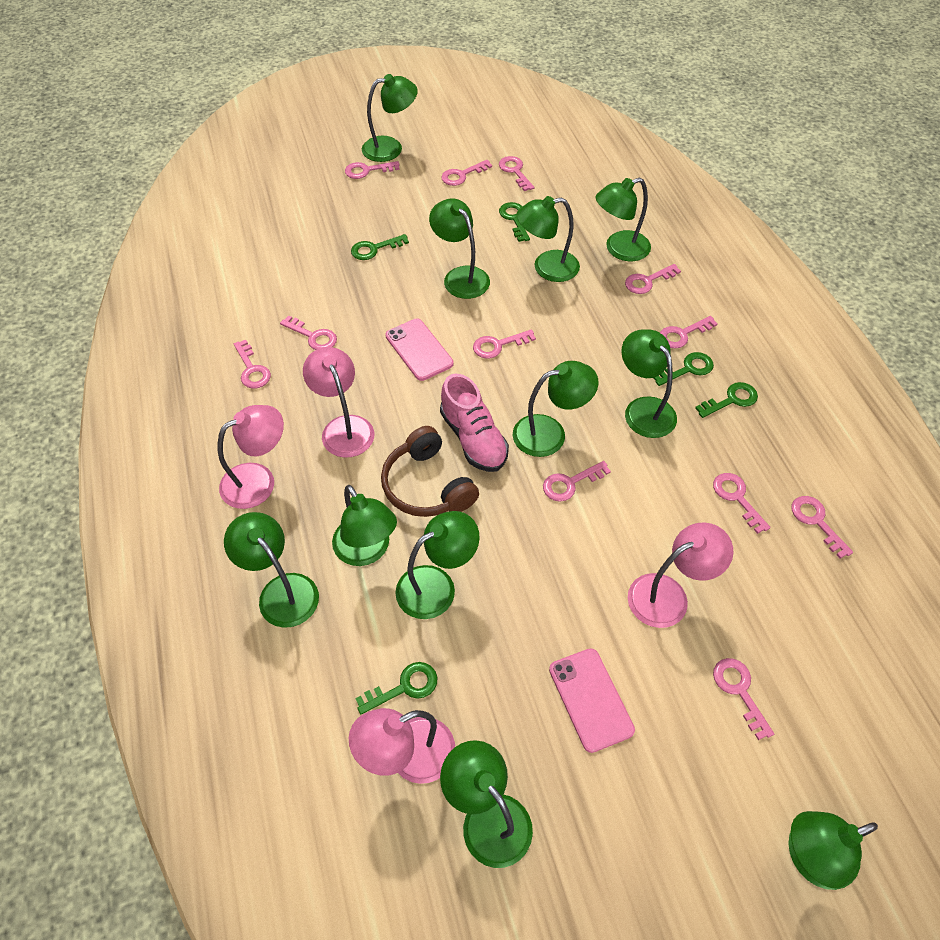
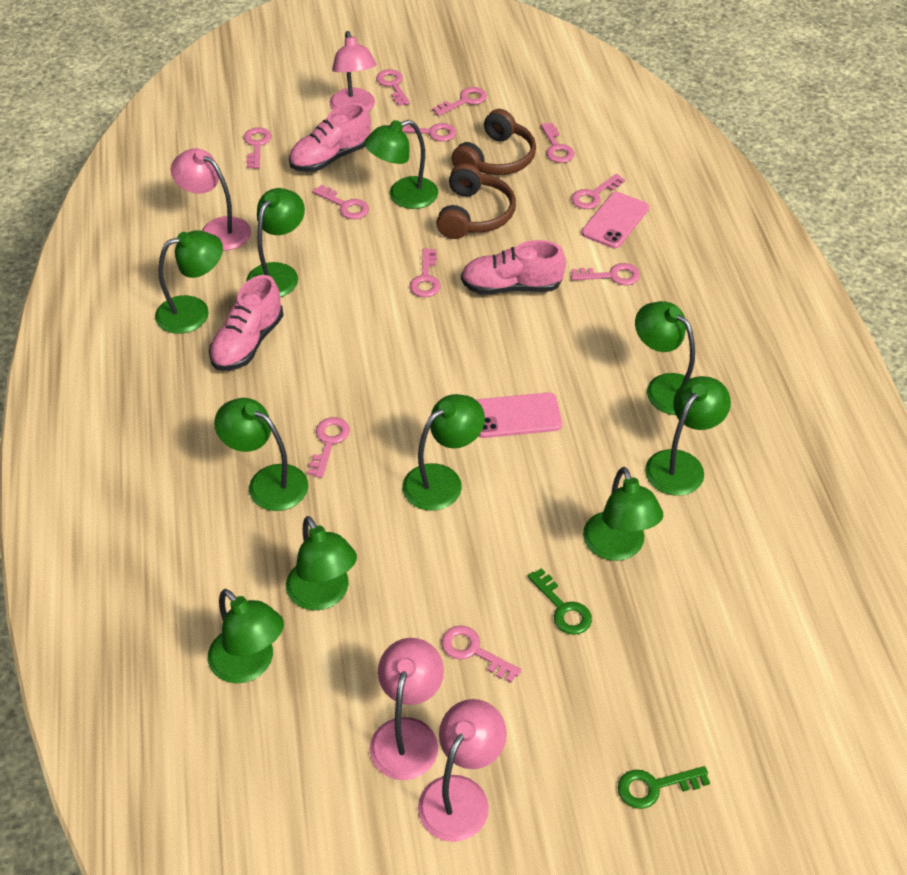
brown headphones: [381,426,479,517] = 1 -> [436,163,516,239] [452,109,536,175] = 2
green key: [351,234,409,260] [355,662,437,715] [499,202,530,242] [654,352,714,386] [695,382,758,418] = 5 -> [528,568,592,635] [618,766,710,809] = 2
green lamp: [224,512,319,628] [332,485,397,566] [362,74,418,162] [395,511,480,619] [429,198,490,299] [440,740,533,868] [512,361,598,457] [516,196,580,282] [596,178,651,261] [621,329,677,438] [788,811,878,890] = 11 -> [155,230,223,334] [208,589,284,683] [214,398,308,511] [246,188,305,297] [286,516,357,610] [364,120,438,209] [403,394,485,511] [583,467,663,561] [635,301,695,415] [645,376,731,496] = 10
pink key: [234,340,271,388] [280,315,337,350] [345,161,400,179] [441,160,492,186] [473,329,536,359] [499,156,534,191] [543,461,611,502] [625,264,681,294] [660,316,718,349] [713,473,770,534] [713,658,774,740] [791,496,853,559] = 12 -> [244,127,271,169] [308,417,350,478] [312,184,369,219] [376,69,410,106] [402,123,456,142] [410,248,441,297] [432,87,487,116] [441,625,521,683] [541,123,575,163] [571,263,640,285] [572,174,625,209] = 11
pink shoe: [440,373,509,472] = 1 -> [209,275,284,371] [289,103,371,172] [461,240,566,295] = 3

